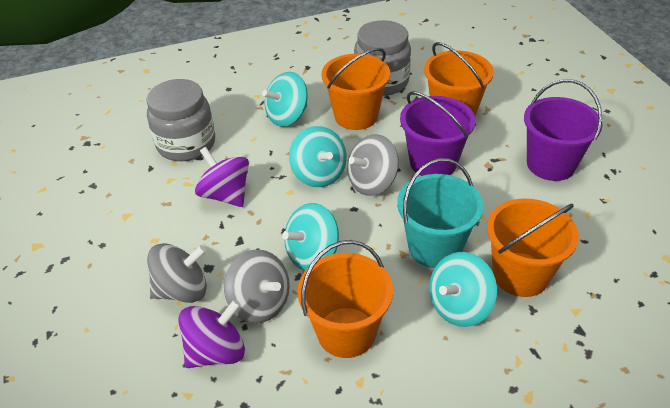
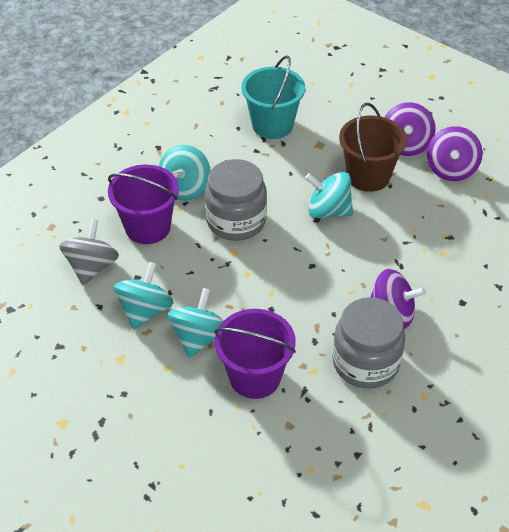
brown bucket: none = 0 -> [339,103,407,192] = 1
grey spinning top: [147,243,207,303] [224,249,290,323] [347,134,399,196] = 3 -> [59,219,119,285] = 1
orange bucket: [297,240,393,358] [322,48,390,130] [424,42,494,116] [487,198,579,297] = 4 -> none = 0
purple spinning top: [179,300,245,368] [195,147,249,207] = 2 -> [370,269,426,329] [385,102,435,156] [427,126,483,181] = 3

